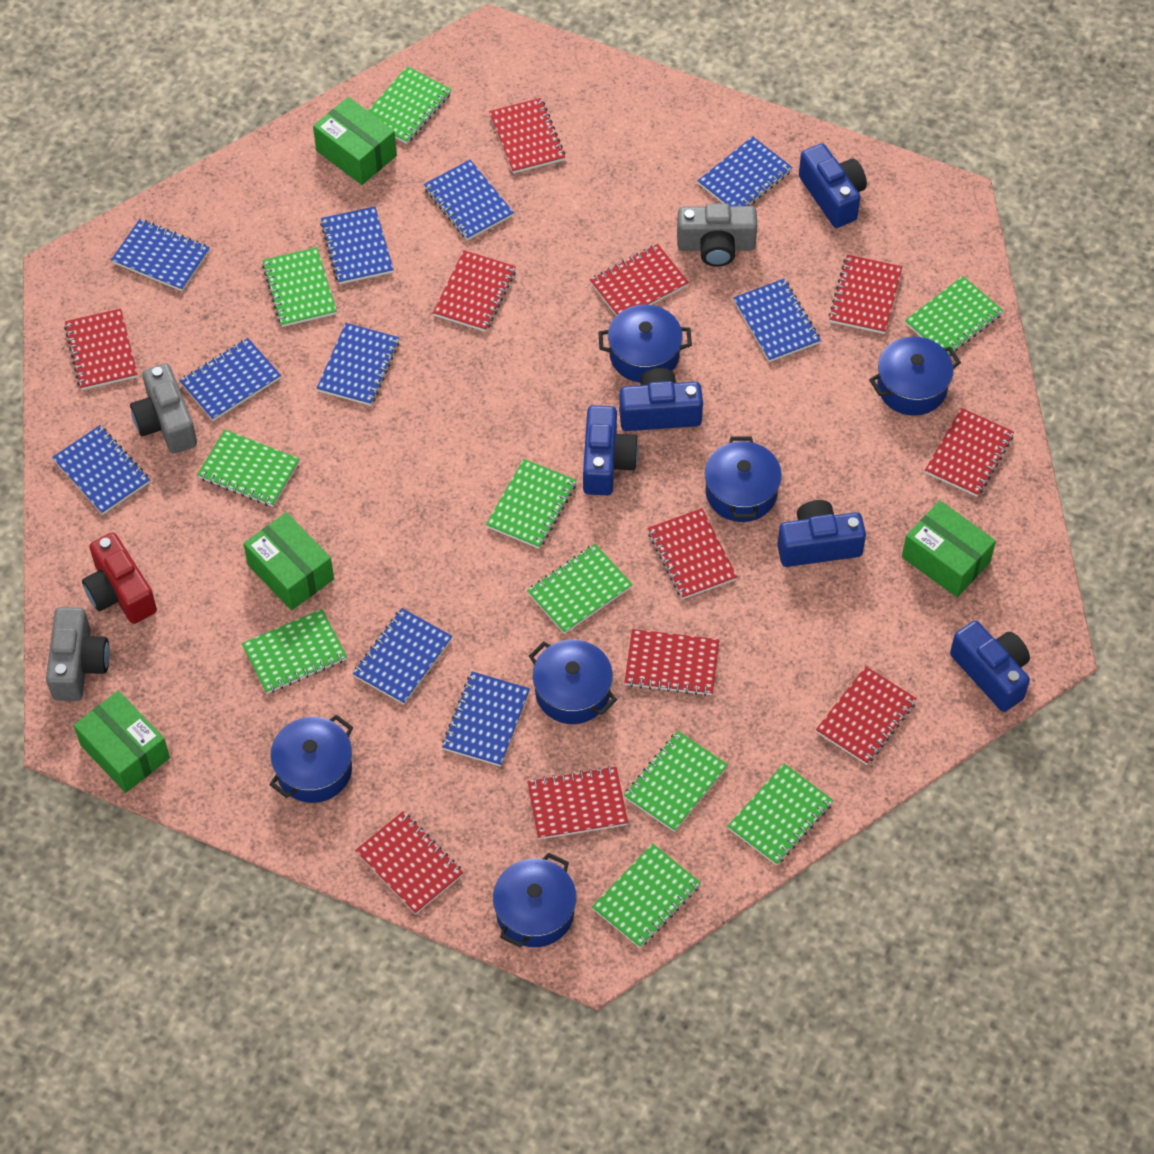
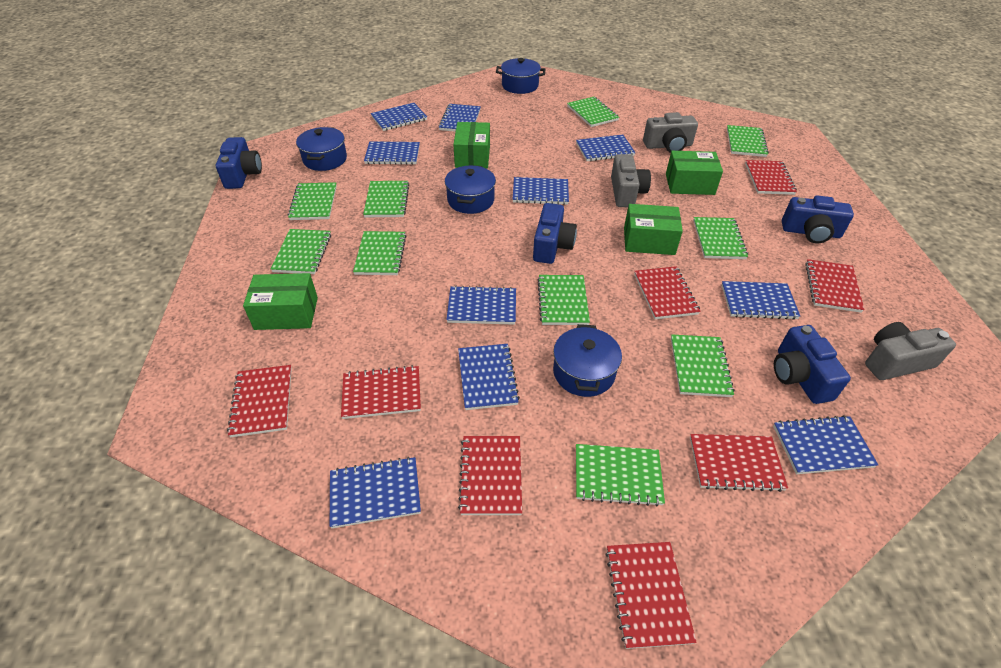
blue camera: [583,405,639,495] [619,368,703,431] [777,500,866,567] [799,143,867,228] [950,621,1030,712] = 5 -> [216,137,262,189] [533,203,577,264] [774,325,851,404] [782,195,854,244] = 4
blue pot: [270,715,353,803] [493,852,576,948] [529,640,617,724] [598,305,692,383] [705,436,782,522] [869,337,961,416] = 6 -> [296,127,347,171] [445,165,496,214] [496,58,546,94] [553,324,622,397] = 4
red camera: [82,533,157,624] = 1 -> none = 0
red notebook: [64,309,138,390] [355,811,463,914] [433,250,516,332] [489,98,565,174] [527,766,628,840] [590,244,689,316] [624,629,719,696] [648,508,737,599] [816,666,917,765] [829,255,902,334] [925,408,1014,497] = 11 -> [227,365,292,437] [341,365,421,419] [458,436,522,515] [605,542,697,649] [634,266,701,319] [690,434,788,492] [745,160,797,195] [805,259,865,313] = 8

